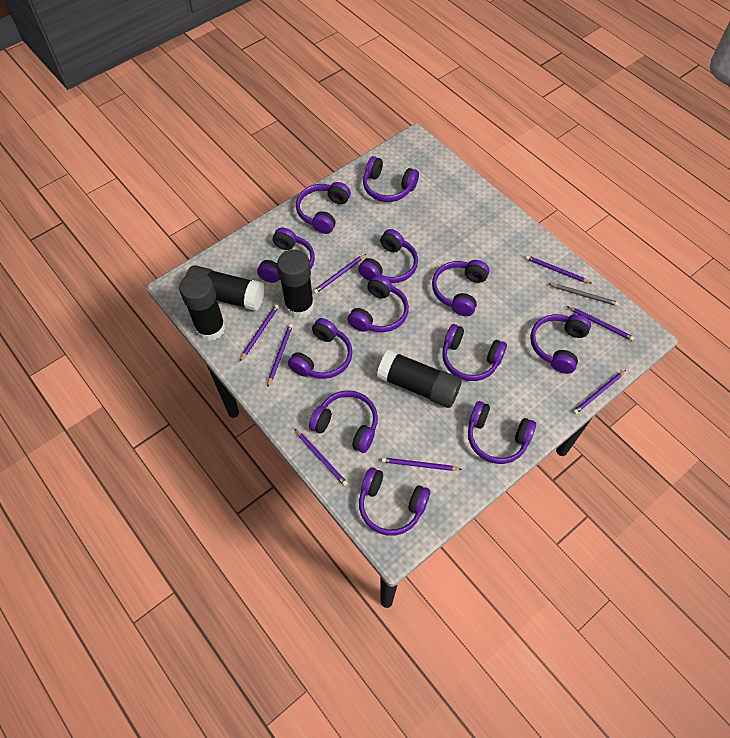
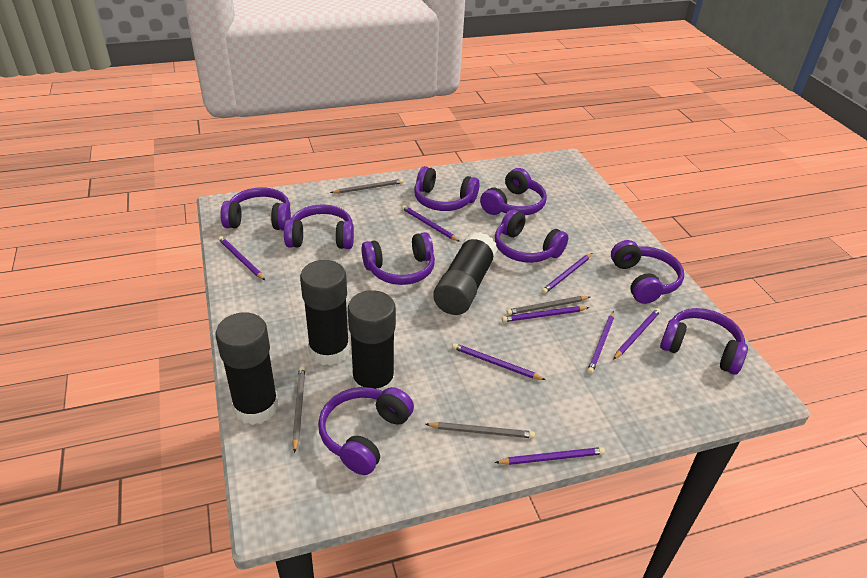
grey pencil: [549,284,619,306] = 1 -> [292,366,305,453] [330,179,403,194] [425,422,535,438] [507,296,590,315] = 4
purple headphones: [257,228,315,283] [288,318,353,379] [296,182,351,234] [309,390,378,453] [348,275,409,332] [358,229,418,283] [359,468,431,536] [363,156,419,202] [432,260,489,316] [442,324,507,381] [468,401,536,464] [530,314,591,374] = 12 -> [220,187,291,230] [284,204,354,249] [318,387,414,475] [361,232,435,285] [414,166,480,211] [480,168,547,215] [495,209,568,263] [611,240,684,304] [660,308,748,375] = 9

